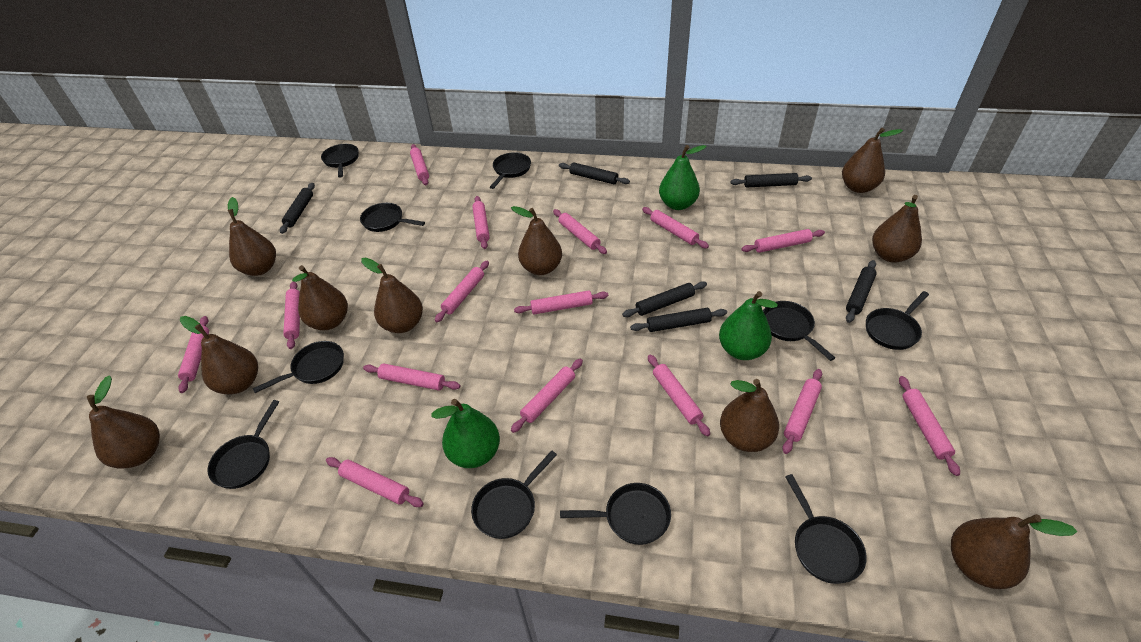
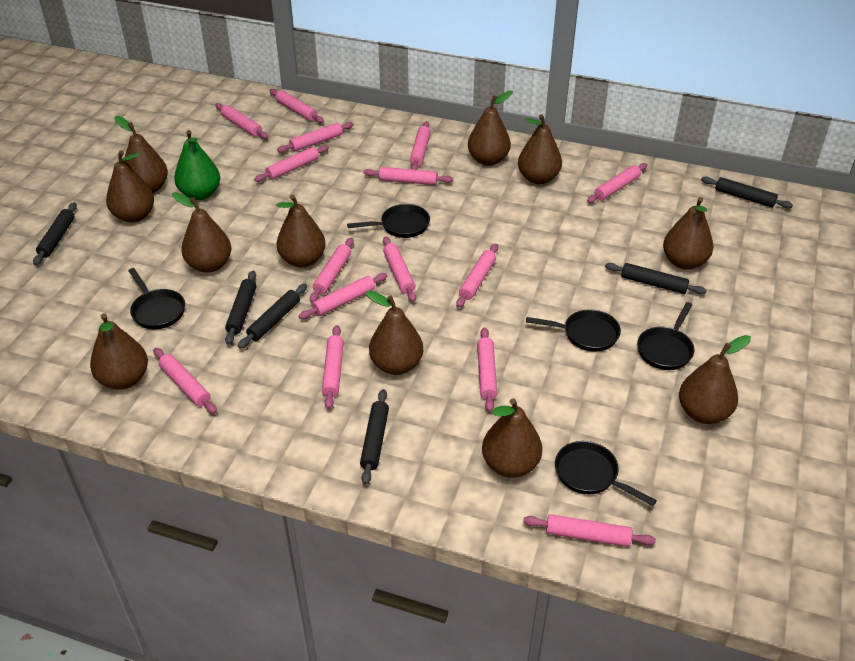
black pan: [208,400,279,489] [252,341,344,393] [321,144,359,178] [360,203,425,232] [471,450,557,539] [490,152,531,189] [560,483,671,545] [763,301,835,361] [785,474,867,584] [866,291,929,350] = 10 -> [128,268,185,329] [347,204,430,238] [526,309,621,352] [555,441,657,506] [637,302,694,370] = 5
brown pear: [87,375,160,468] [180,316,258,394] [228,197,276,276] [292,265,348,330] [361,258,423,333] [511,206,562,275] [720,379,779,452] [842,127,903,193] [872,195,922,262] [951,514,1077,589] = 10 -> [90,313,148,390] [106,150,154,223] [115,116,168,193] [172,192,231,273] [276,195,326,267] [366,290,423,375] [468,91,513,166] [482,398,542,478] [518,114,562,184] [663,197,713,270] [679,335,751,424] = 11
green pear: [432,399,500,468] [659,145,707,210] [719,291,778,360] = 3 -> [174,130,220,200] = 1

